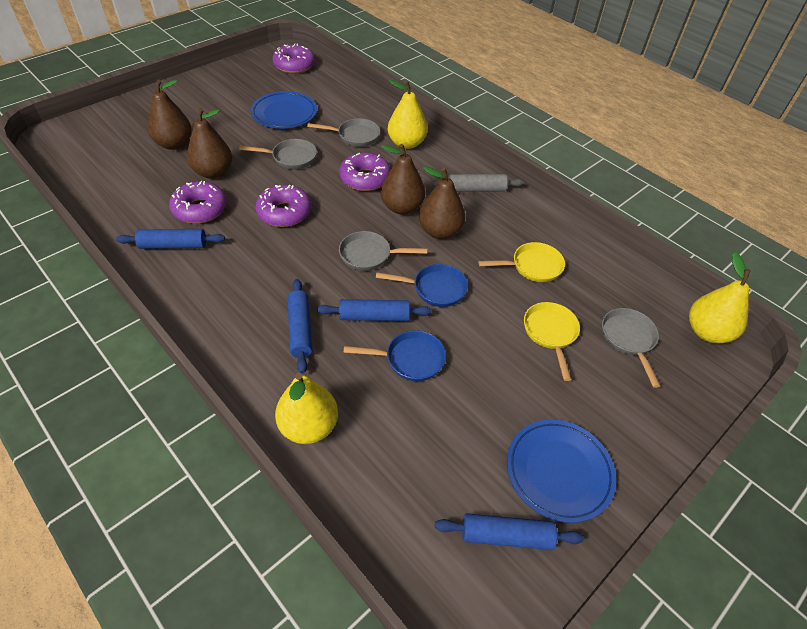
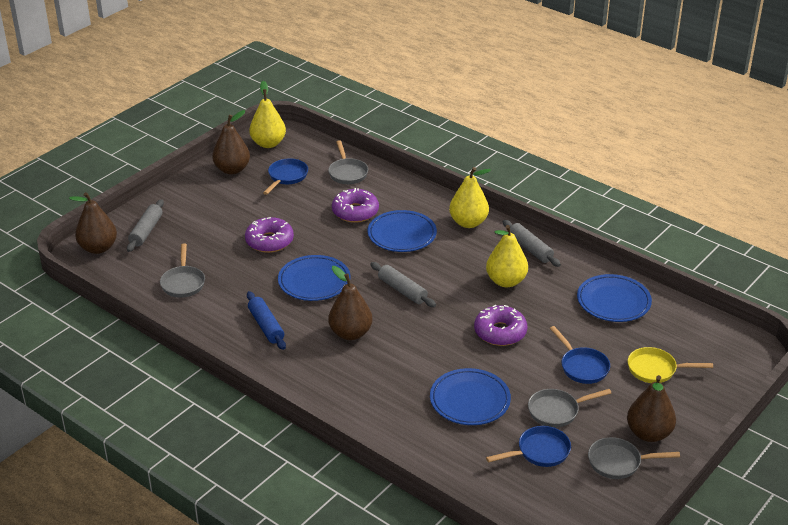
blue pan: [344,330,446,381] [376,264,468,307] = 2 -> [263,158,308,195] [486,426,571,467] [550,326,610,384] = 3
blue plate: [251,91,317,129] [507,420,616,523] = 2 -> [278,255,350,301] [368,210,437,252] [430,368,511,425] [577,274,652,322] = 4
blue rolling pin: [116,229,225,249] [287,279,312,373] [317,299,432,321] [435,513,584,550] = 4 -> [247,291,286,350] = 1
grey rolling pin: [432,174,524,192] = 1 -> [127,199,164,252] [370,262,436,307] [503,220,561,267] = 3
purple donut: [169,181,227,224] [255,185,311,227] [272,43,315,74] [339,152,391,191] = 4 -> [245,217,294,253] [332,188,379,223] [474,304,527,346] = 3
yellow pan: [478,242,565,282] [524,302,580,381] = 2 -> [628,347,713,383] = 1

